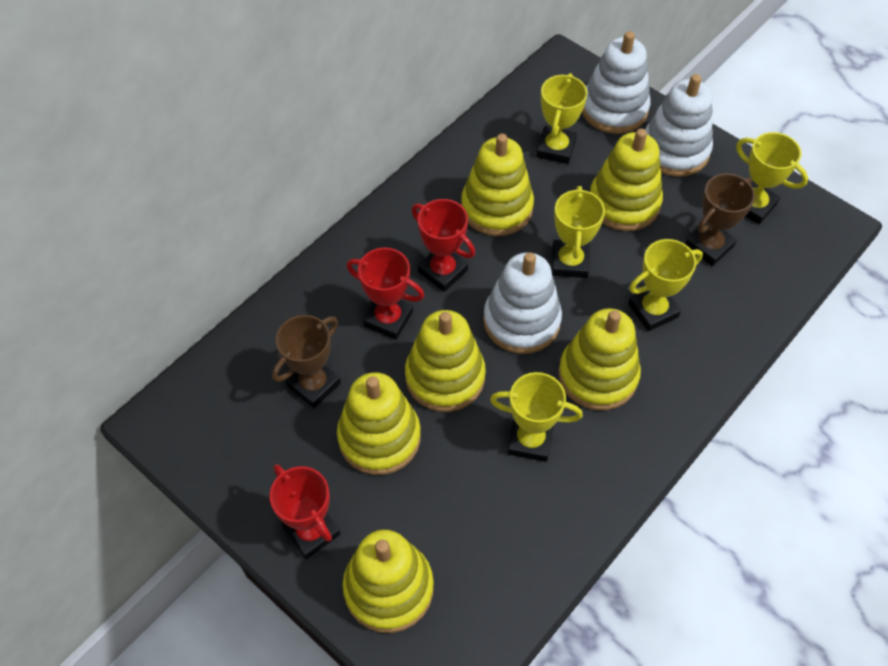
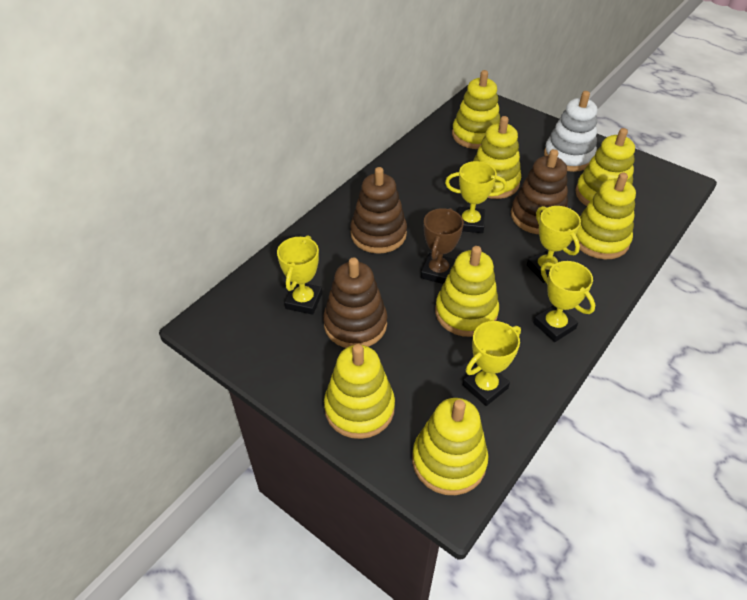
brown stacking toy: none = 0 -> [323,258,387,348] [350,167,407,254] [511,149,568,234] = 3
brown trophy: [272,315,341,408] [685,174,755,266] = 2 -> [421,208,464,284] = 1
red trophy: [270,464,340,559] [346,247,424,340] [412,199,475,292] = 3 -> none = 0
white stacking toy: [483,252,562,354] [582,31,650,134] [645,74,713,177] = 3 -> [544,91,597,172] = 1
yellow stacking toy: [337,372,421,475] [343,530,434,633] [405,310,486,412] [461,134,534,236] [559,308,641,410] [590,129,663,231] = 6 -> [324,344,395,439] [412,398,488,495] [435,246,499,337] [452,70,500,149] [473,116,521,199] [573,173,636,259] [575,128,635,206] = 7

